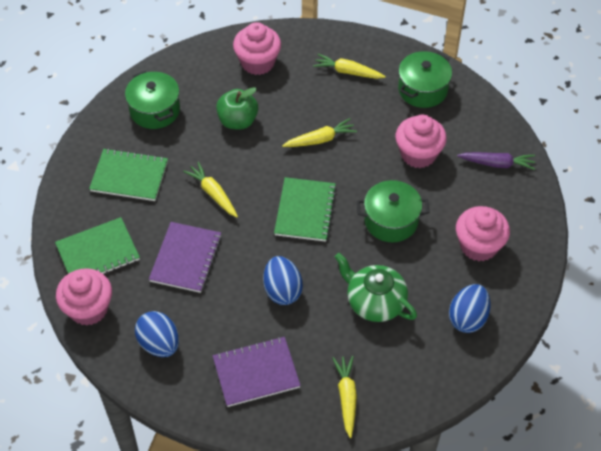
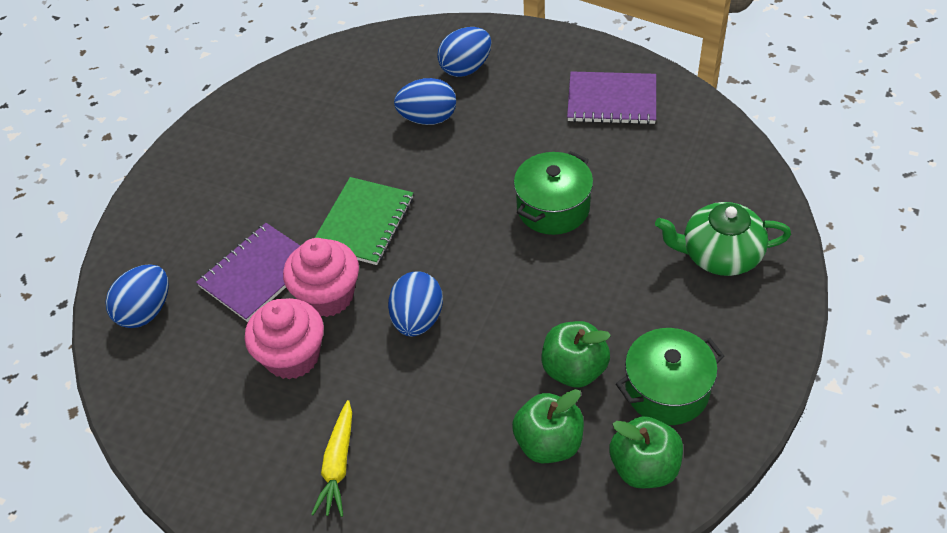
blue egg: [135,311,179,357] [263,256,303,305] [449,284,490,333] = 3 -> [105,264,169,328] [388,272,443,336] [394,78,456,125] [437,27,491,77] = 4
green apple: [216,87,258,129] = 1 -> [512,389,584,463] [541,321,611,388] [610,416,683,488] = 3
green notebook: [55,217,140,274] [89,148,168,201] [274,177,337,242] = 3 -> [315,177,413,265] = 1
green pot: [125,70,180,129] [357,180,429,242] [398,51,452,108] = 3 -> [514,151,593,235] [616,328,724,425] = 2
pink cupcake: [56,268,112,326] [233,22,281,75] [396,115,447,168] [456,206,510,261] = 4 -> [245,298,324,379] [283,238,359,317] = 2
purple carrot: [457,152,535,170] = 1 -> none = 0
yellow carrot: [183,162,238,217] [282,118,357,147] [313,54,386,79] [332,356,357,438] = 4 -> [311,400,352,517] = 1

